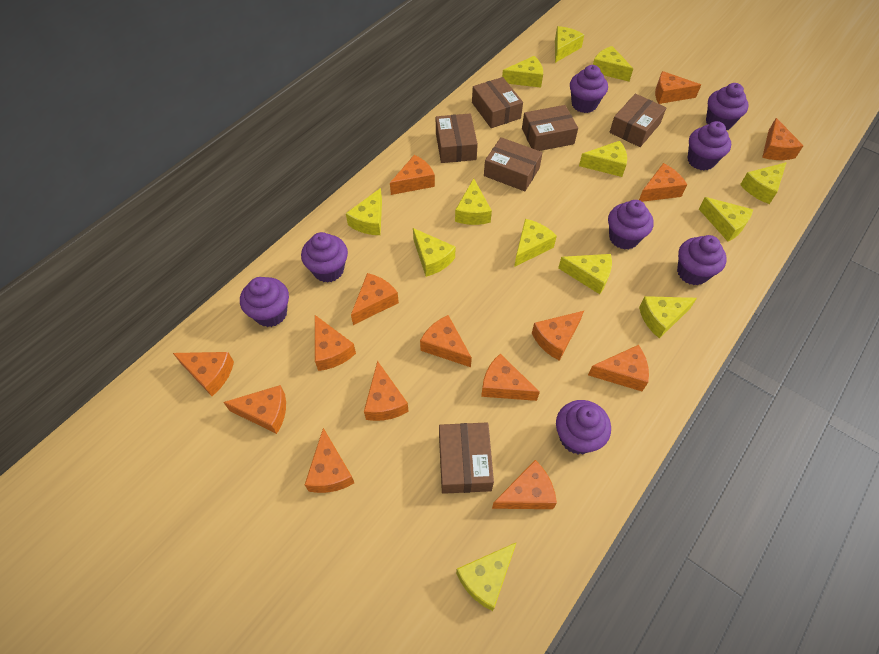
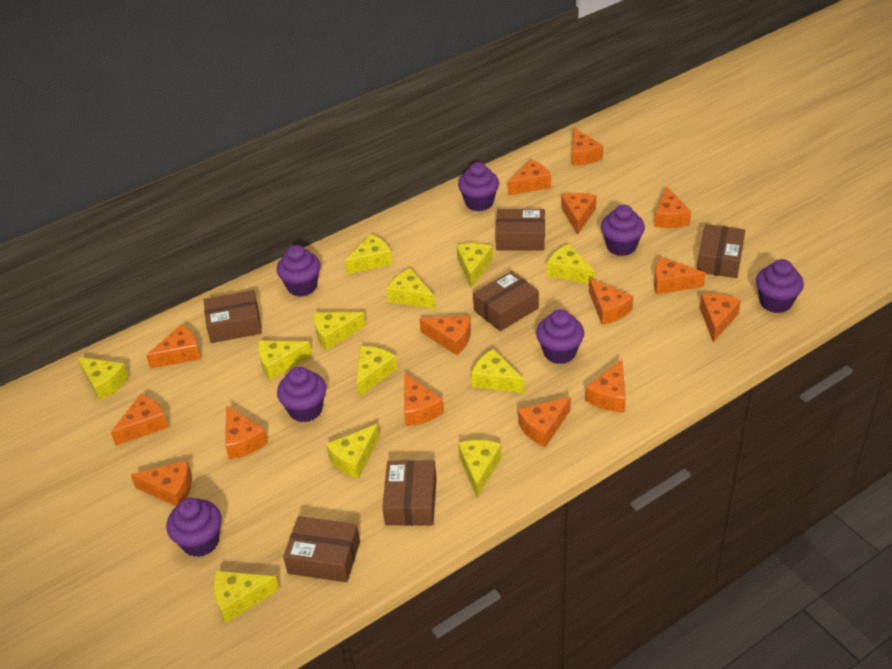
purple cupcake: [240,277,289,327] [301,232,348,283] [556,400,611,454] [570,65,608,113] [608,200,654,250] [677,235,727,285] [687,121,731,171] [706,83,749,130] = 8 -> [167,498,222,557] [277,245,321,296] [277,367,326,422] [458,162,499,211] [536,309,584,364] [601,205,645,256] [756,259,804,313] = 7
yellow cheese: [346,188,382,235] [413,228,456,277] [455,178,492,225] [456,542,517,611] [502,56,543,88] [514,219,557,267] [555,26,584,63] [558,254,612,294] [579,141,627,177] [593,46,633,82] [639,296,697,339] [699,197,753,241] [740,162,787,204] = 13 -> [77,357,129,401] [214,571,280,623] [258,341,312,380] [314,312,366,351] [326,424,380,479] [345,234,393,274] [356,346,397,397] [387,268,435,309] [456,243,493,288] [458,440,502,498] [471,349,524,393] [547,244,594,284] = 12

